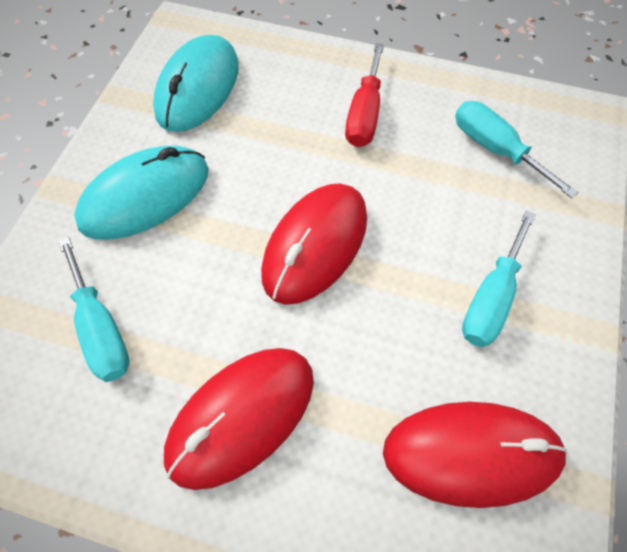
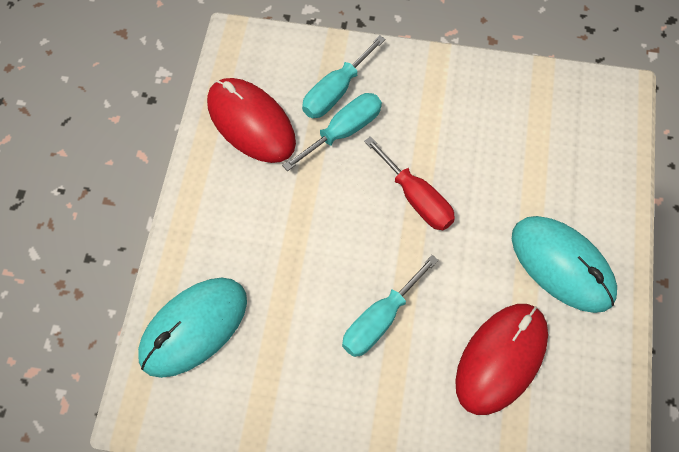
red mouse: [164,348,314,490] [261,183,367,305] [383,402,568,508] = 3 -> [207,78,296,163] [455,304,548,415] = 2

